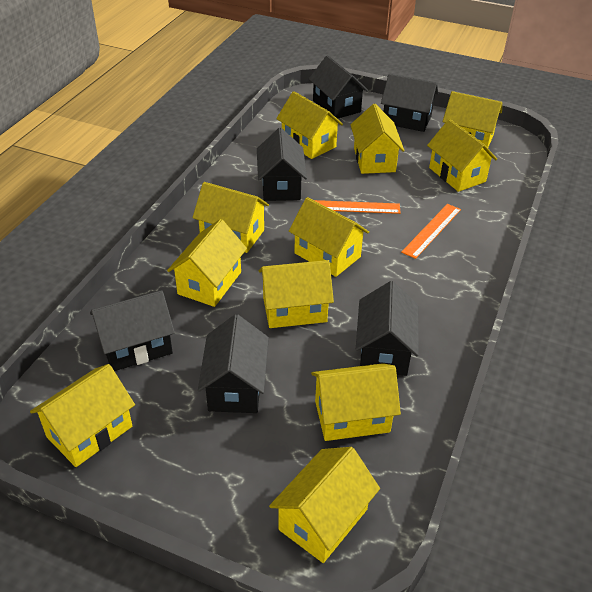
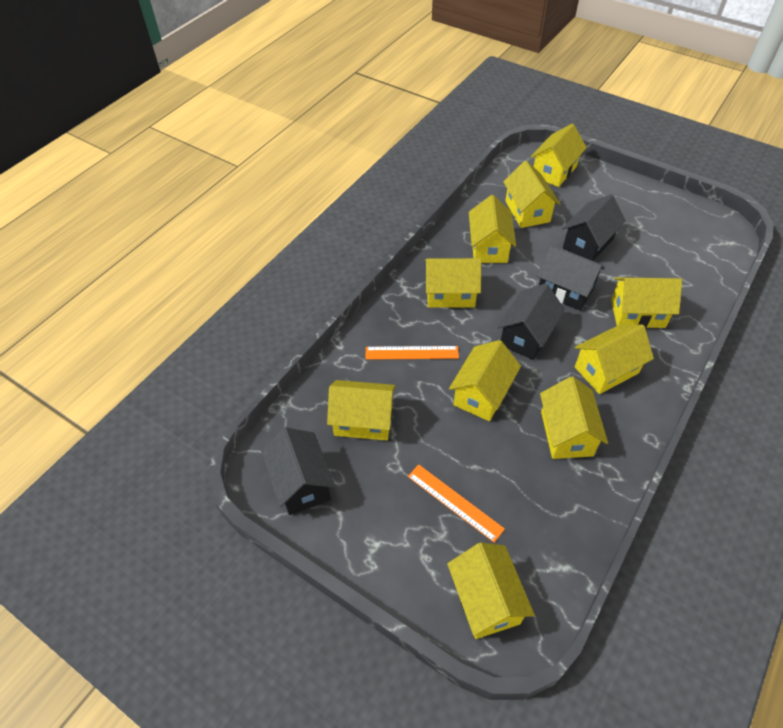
black house: [90,290,175,371] [198,314,269,413] [257,128,307,201] [309,55,368,119] [356,281,419,376] [381,74,438,132] = 6 -> [261,427,335,515] [497,283,565,360] [537,245,605,311] [562,194,626,261] = 4
yellow house: [30,364,135,467] [167,219,247,307] [193,182,269,253] [259,260,334,328] [269,447,380,563] [276,91,343,159] [289,197,369,277] [311,363,401,441] [350,104,404,174] [427,119,497,192] [443,91,502,148] = 11 -> [327,380,396,441] [425,258,482,308] [447,543,535,639] [449,340,521,421] [469,195,516,263] [503,161,560,228] [531,124,587,187] [540,376,608,459] [575,325,654,394] [611,278,682,328] = 10

